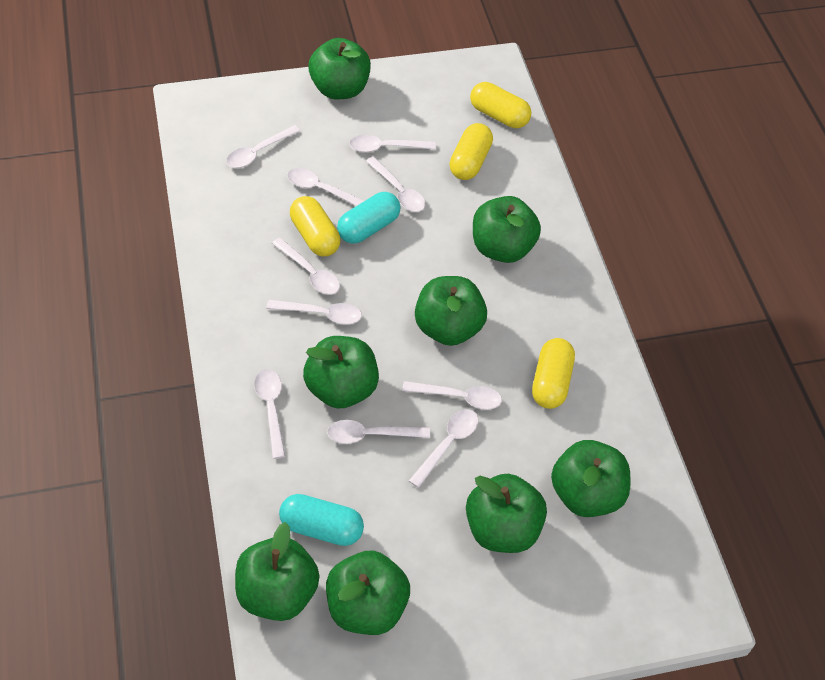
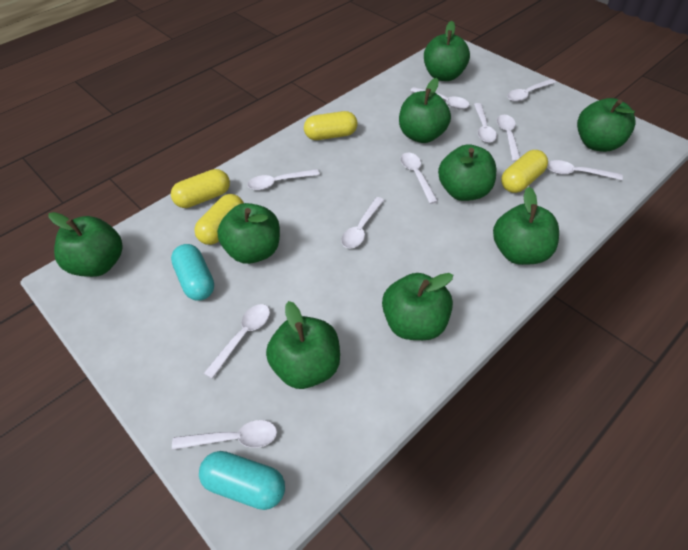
green apple: [235,522,320,621] [303,336,379,409] [308,38,371,99] [326,551,410,635] [415,276,487,346] [466,474,547,553] [473,196,541,263] [551,440,630,517] = 8 -> [49,212,123,277] [217,203,280,264] [266,301,340,389] [382,273,453,340] [399,78,451,143] [424,21,470,81] [438,144,496,201] [493,187,559,265] [577,98,636,152] = 9

